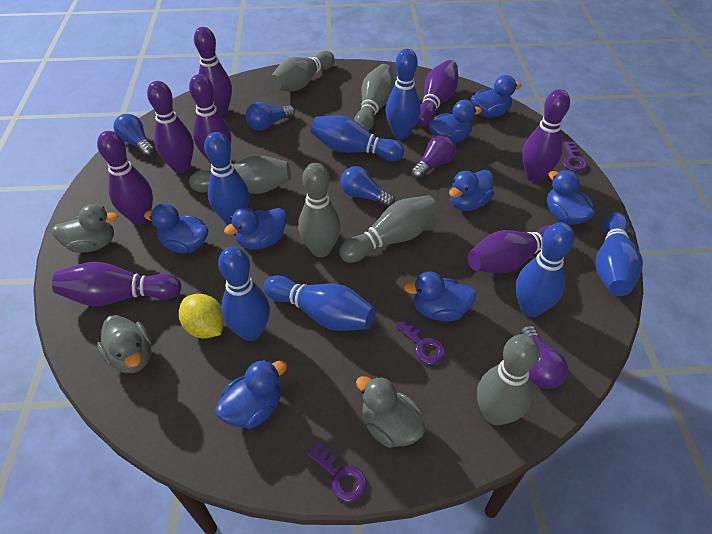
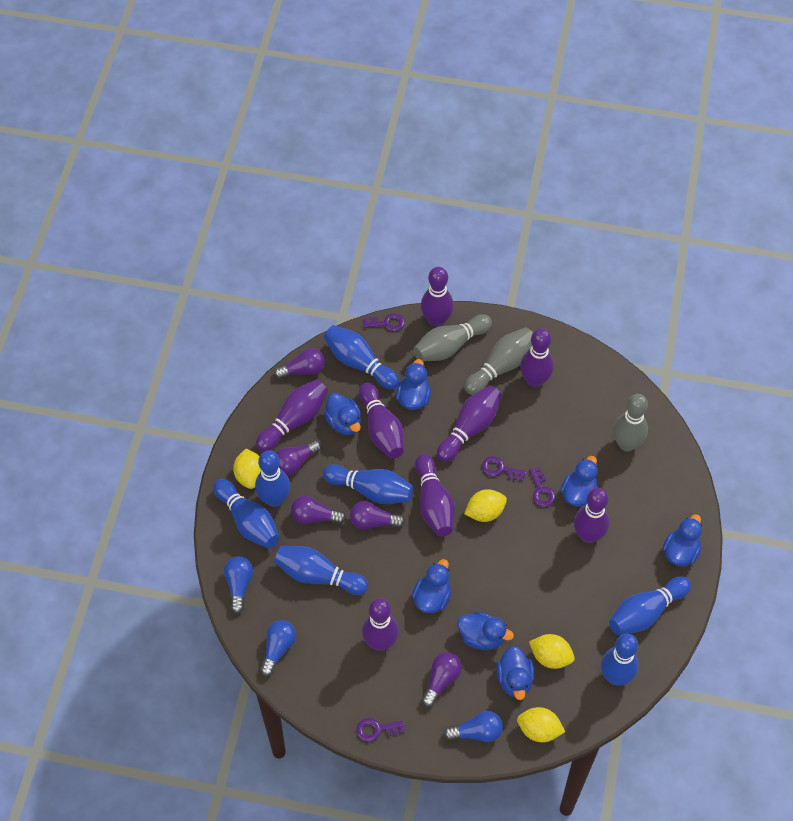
blue duck: [144,203,208,253] [215,359,287,429] [224,208,286,250] [404,271,476,322] [428,100,482,143] [449,170,494,211] [471,75,522,118] [547,170,595,225] = 8 -> [324,393,361,435] [396,359,431,410] [412,559,451,613] [458,611,514,650] [496,646,534,700] [560,456,598,507] [663,514,702,566] = 7
grey bowling pin: [189,156,291,194] [270,51,334,91] [298,163,341,257] [339,195,438,263] [354,64,395,131] [477,334,540,425] = 6 -> [413,314,492,362] [464,327,533,395] [613,394,648,452] = 3
grey duck: [52,204,118,253] [97,315,152,373] [356,376,425,448] = 3 -> none = 0
purple key: [307,443,367,502] [395,319,446,365] [563,141,587,172] = 3 -> [357,718,405,742] [363,313,405,331] [482,456,526,481] [529,467,555,507] = 4
purple light bulb: [411,135,456,179] [520,325,568,389] = 2 -> [274,348,325,379] [276,440,321,475] [291,496,346,524] [350,501,405,530] [422,652,462,707] = 5
yellow lemon: [179,294,224,338] = 1 -> [233,449,261,489] [464,489,507,522] [517,707,565,742] [529,634,575,669] = 4

